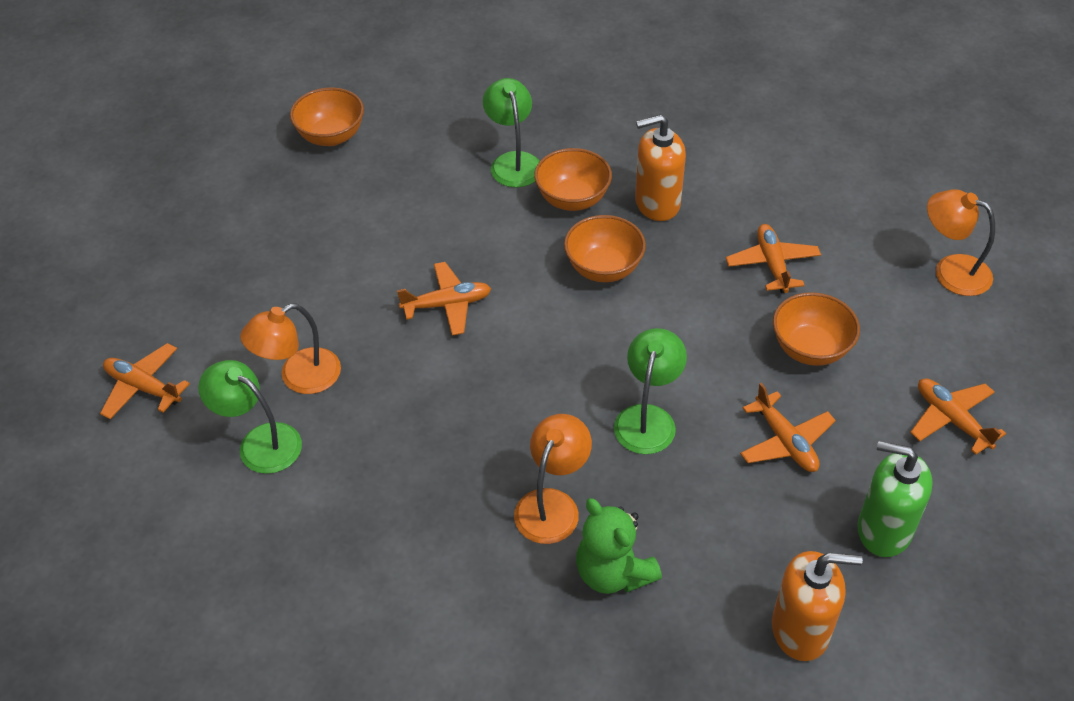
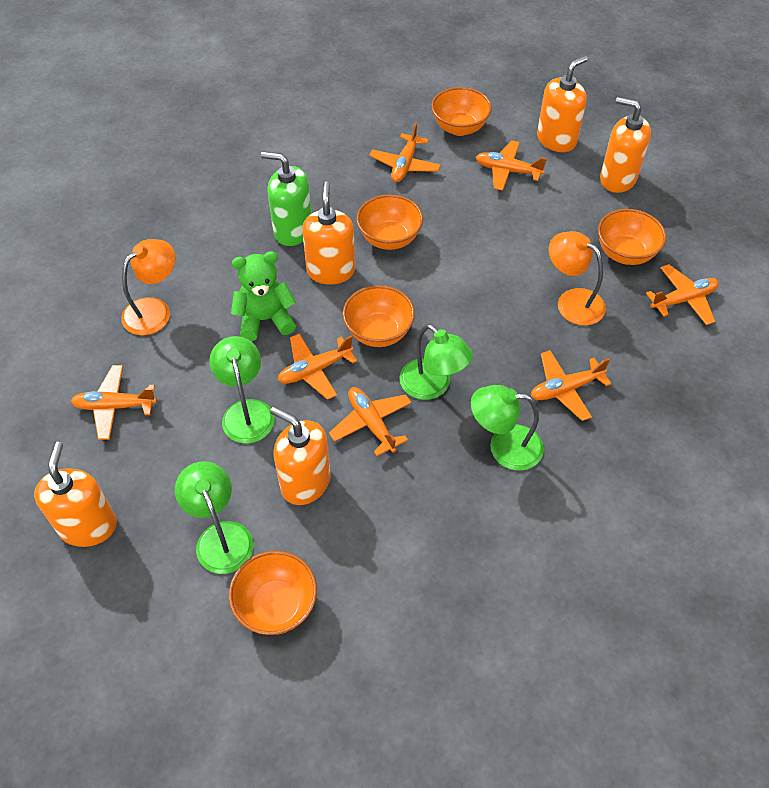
green lamp: [198,360,302,474] [483,78,540,188] [614,328,687,454] = 3 -> [175,461,254,574] [209,336,275,443] [399,324,473,400] [471,385,544,471] = 4
orange bowl: [290,87,364,146] [534,148,612,211] [564,215,646,282] [773,292,860,366] = 4 -> [229,551,317,635] [343,285,415,347] [356,195,423,250] [431,87,492,136] [598,209,666,265] = 5
orange lamp: [240,303,341,394] [514,414,592,544] [927,190,995,296] = 3 -> [121,239,175,335] [548,231,606,326] = 2
orange plane: [100,343,190,419] [397,262,491,336] [726,224,821,293] [740,383,836,472] [910,378,1006,455] = 5 -> [71,365,157,440] [278,334,357,400] [329,387,412,456] [369,122,441,182] [476,140,547,191] [531,350,611,421] [646,264,719,325] = 7
orange soap dispenser: [635,114,686,221] [772,551,863,661] = 2 -> [34,442,117,547] [270,406,331,505] [302,181,355,285] [537,56,588,152] [600,97,651,193] = 5

